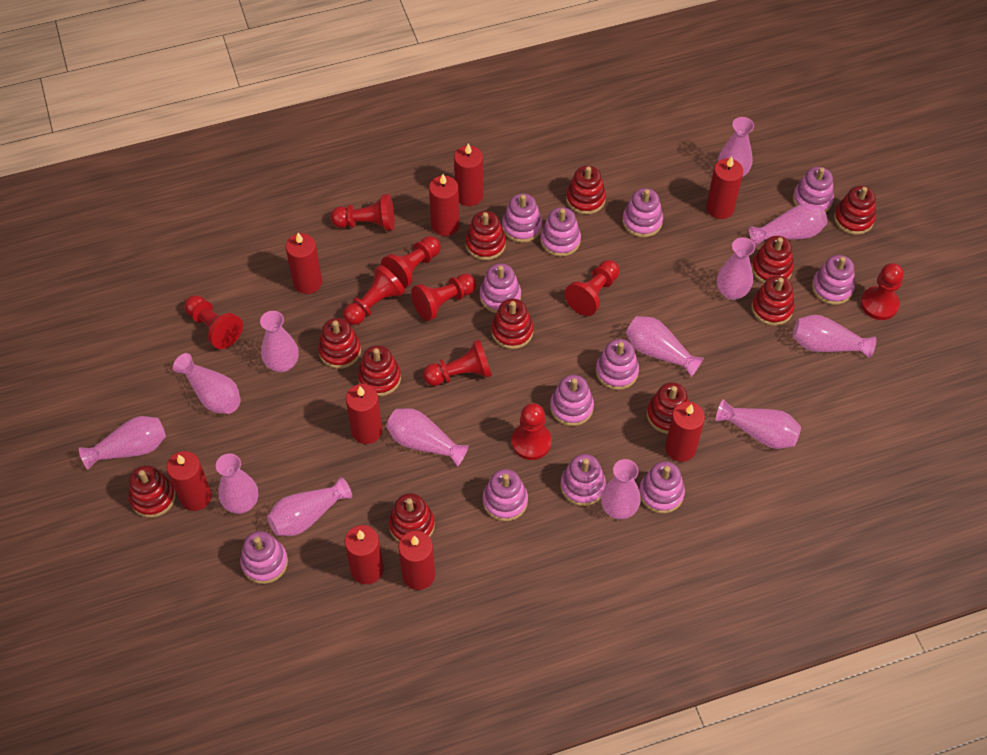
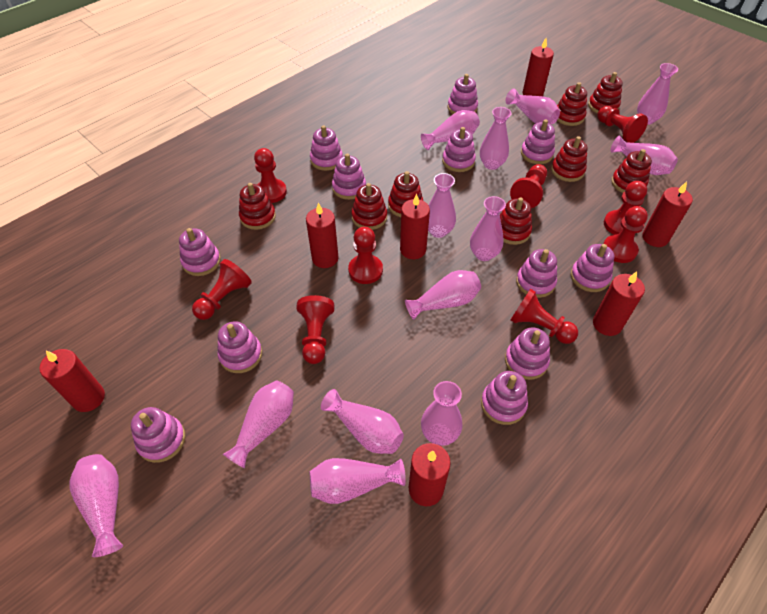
red candle: [166,451,212,511] [285,233,322,294] [345,525,384,584] [346,384,383,444] [398,531,435,590] [429,174,460,236] [454,143,483,206] [665,402,705,462] [706,157,743,219] = 9 -> [39,349,105,412] [306,203,339,268] [400,194,430,259] [409,443,451,506] [523,38,554,96] [593,272,645,336] [642,182,693,247] = 7
red stacking toy: [128,465,176,518] [318,318,361,369] [358,345,401,396] [389,493,435,542] [465,211,506,260] [491,298,533,349] [566,166,606,215] [647,382,689,434] [751,236,794,283] [752,275,795,326] [834,186,876,235] = 11 -> [239,183,276,230] [352,183,387,230] [388,171,423,217] [500,197,532,245] [551,136,587,182] [557,82,587,126] [588,72,623,113] [611,149,652,193] = 8

